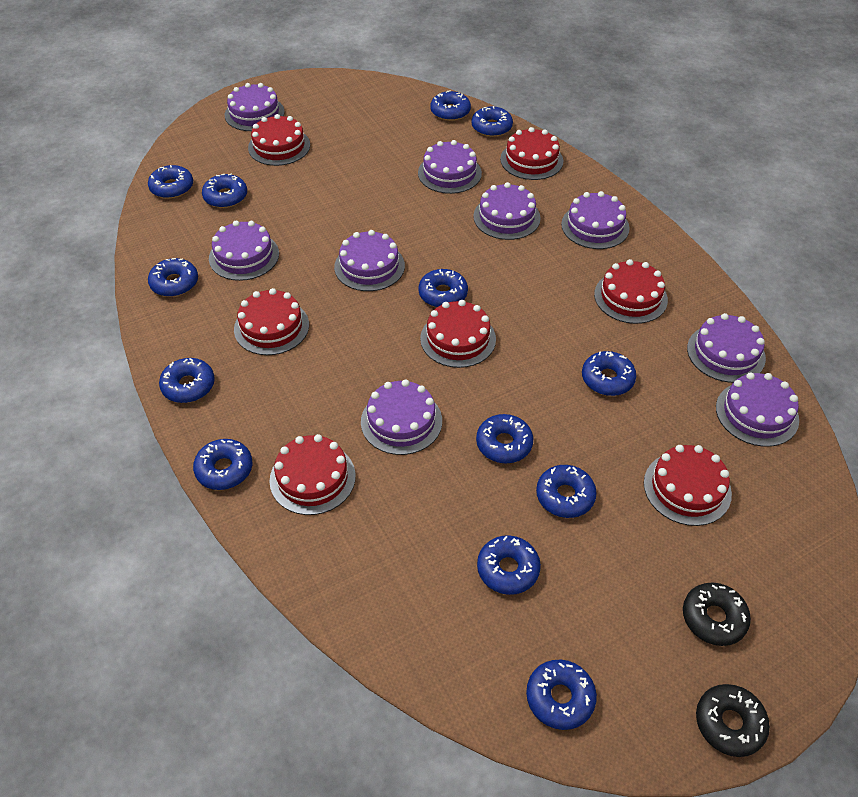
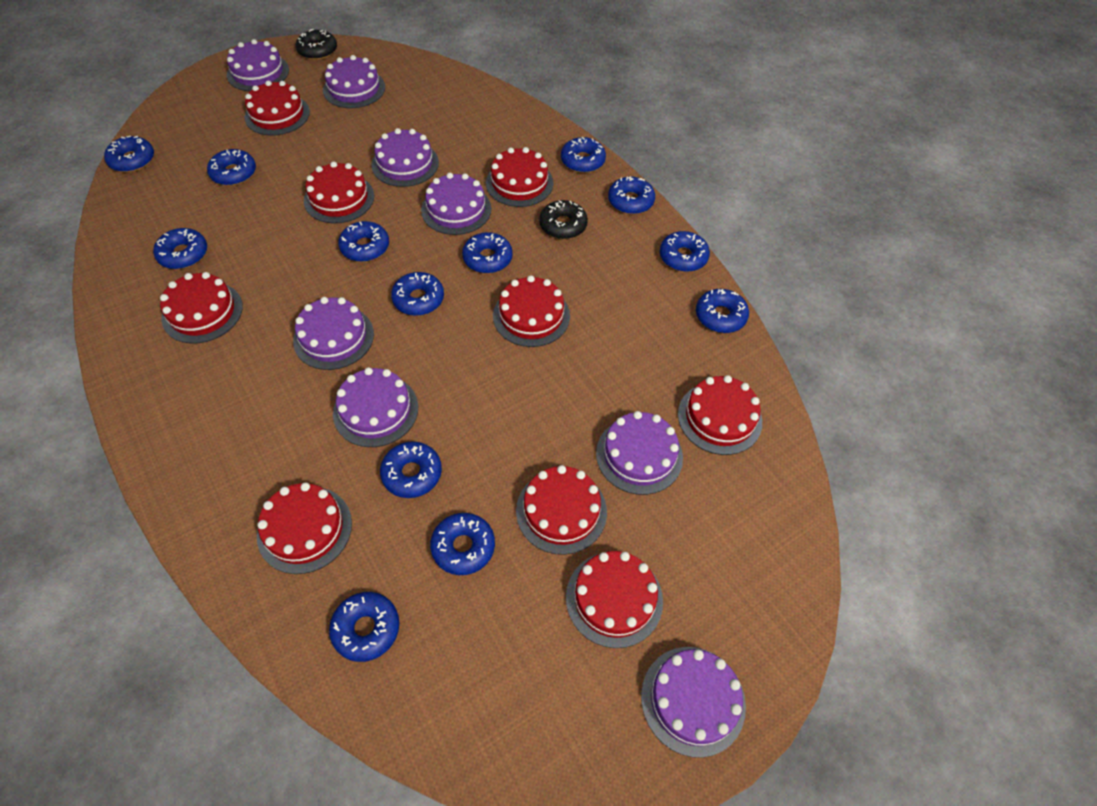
purple cake: [209,221,279,281] [225,83,285,131] [334,230,405,291] [361,379,442,455] [418,140,482,194] [473,182,541,240] [561,191,630,249] [687,313,766,383] [716,372,799,447] = 9 -> [227,39,289,91] [293,297,374,370] [323,55,385,108] [333,367,418,447] [371,128,439,187] [421,173,491,235] [596,411,683,495] [641,647,746,758] = 8
red cake: [234,288,309,355] [248,114,310,166] [269,434,356,515] [420,300,496,368] [500,127,563,180] [594,259,668,324] [644,445,732,526] = 7 -> [160,272,243,343] [245,81,310,136] [257,482,352,574] [304,161,374,223] [486,147,553,207] [493,275,570,347] [516,465,607,555] [566,551,663,648] [678,375,762,455] = 9

